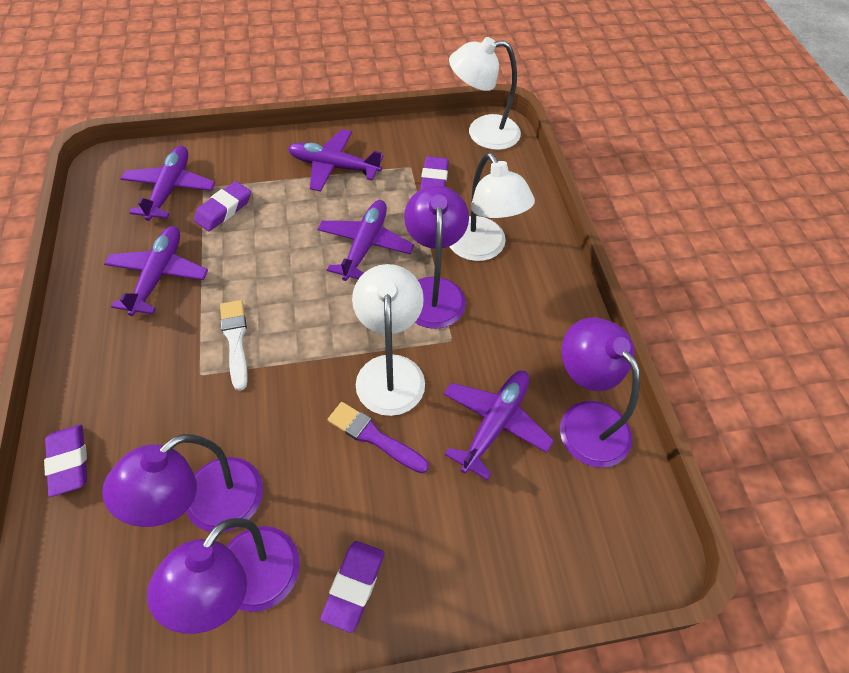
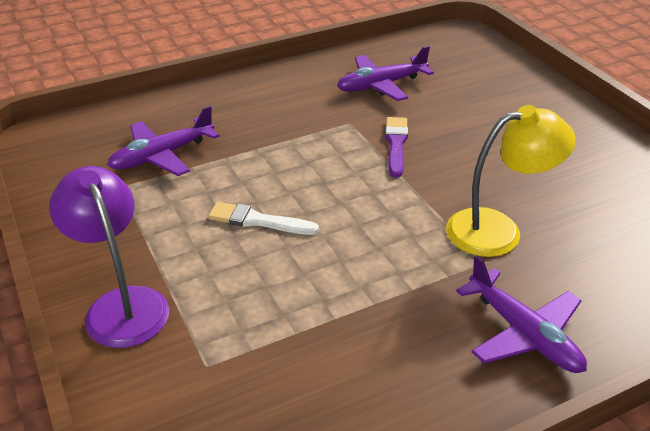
purple eraser: [44,425,87,497] [194,181,251,231] [321,541,384,633] [420,156,449,190] = 4 -> none = 0
purple lamp: [102,434,263,532] [147,518,300,634] [404,185,469,329] [560,317,640,468] = 4 -> [49,166,169,348] = 1
purple plane: [104,226,208,316] [121,146,215,221] [288,129,384,192] [317,200,414,281] [444,371,554,480] = 5 -> [107,106,220,176] [337,46,434,101] [456,255,587,373] = 3
white lamp: [352,264,425,416] [449,37,521,150] [449,152,535,261] = 3 -> none = 0
yellow lamp: none = 0 -> [446,105,576,257] = 1

